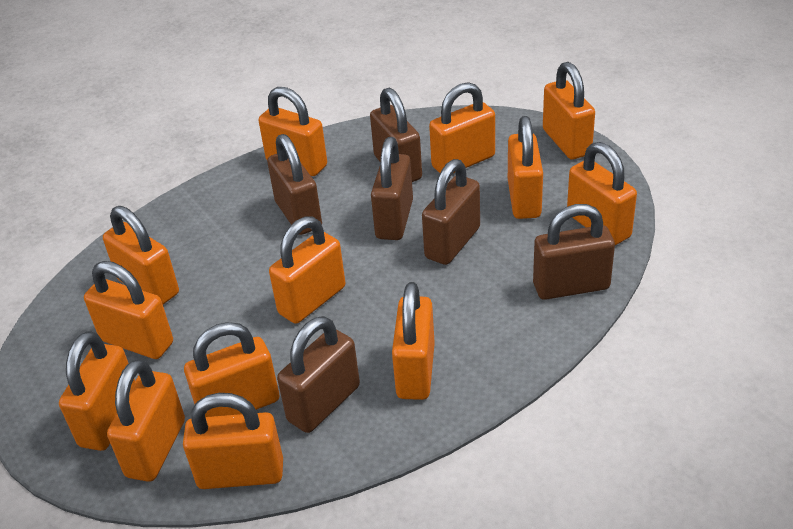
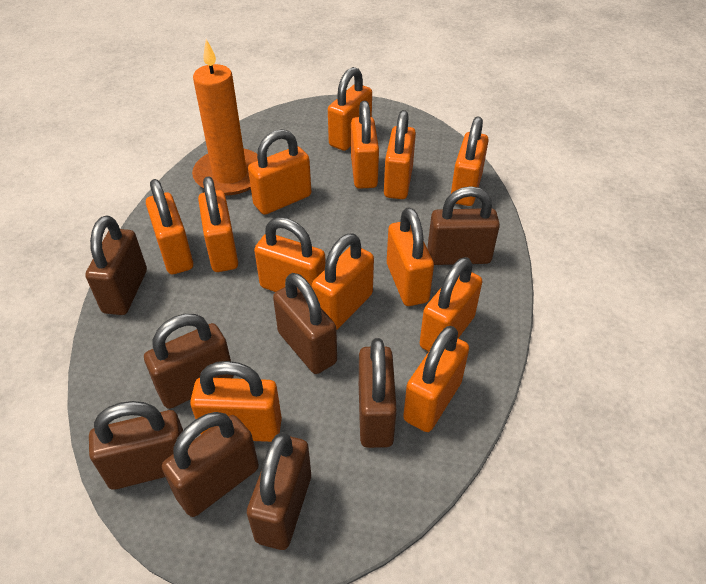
brown padlock: [267,134,322,235] [277,316,360,433] [370,88,422,182] [371,137,413,240] [422,159,480,265] [533,204,615,300] = 6 -> [85,216,147,315] [89,401,183,490] [144,314,234,409] [162,412,259,517] [247,432,311,550] [273,273,337,374] [359,338,397,448] [427,186,500,265] = 8
orange candle: none = 0 -> [192,39,258,195] = 1

